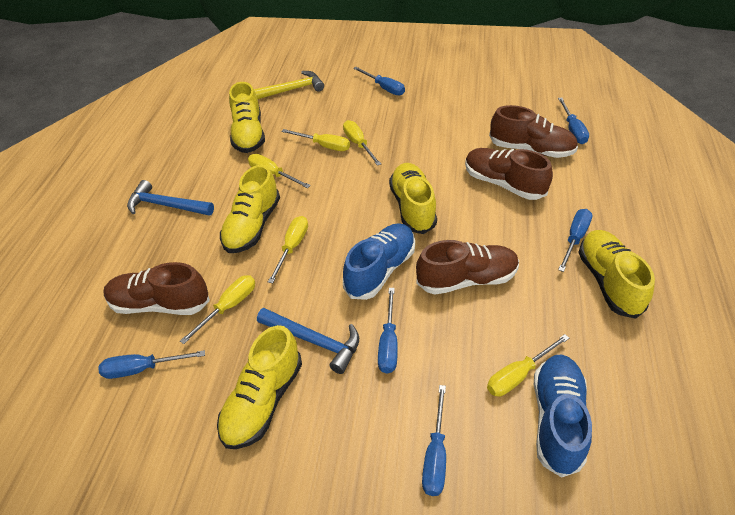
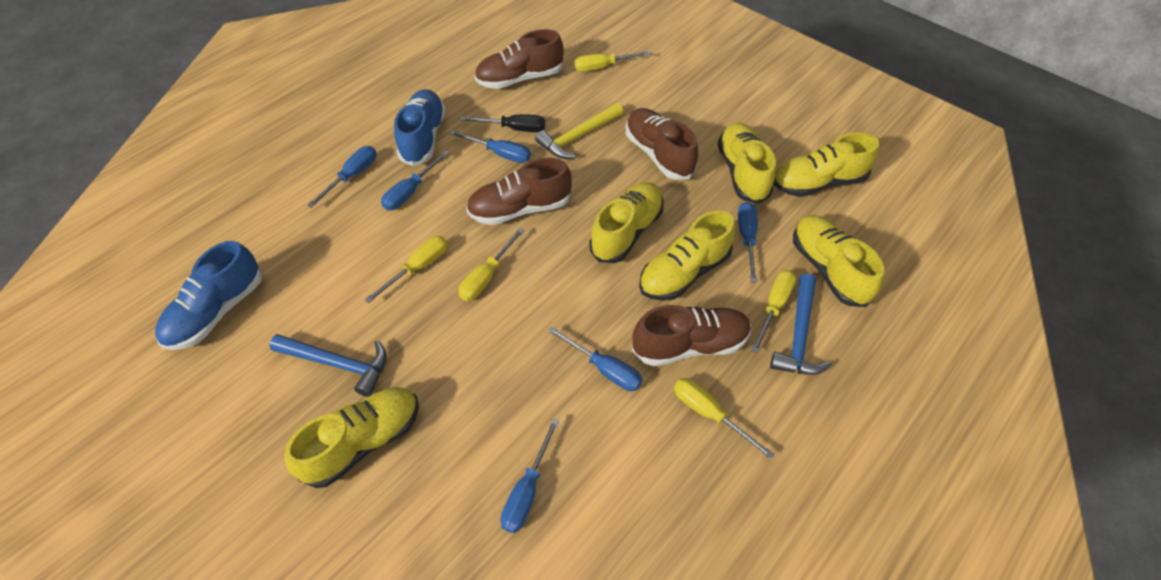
black screwdriver: none = 0 -> [460,114,545,132] = 1
yellow screwdriver: [180,275,255,344] [248,154,311,188] [268,216,308,284] [281,129,350,151] [343,120,381,166] [487,334,569,397] = 6 -> [365,236,448,303] [458,228,525,301] [575,50,652,72] [674,378,774,459] [751,270,796,353] = 5
yellow shoe: [217,325,302,449] [220,165,280,253] [229,82,265,153] [389,163,437,234] [578,230,655,319] = 5 -> [285,387,419,488] [590,182,664,263] [639,210,735,301] [717,122,776,204] [773,132,879,197] [793,215,884,307] = 6

